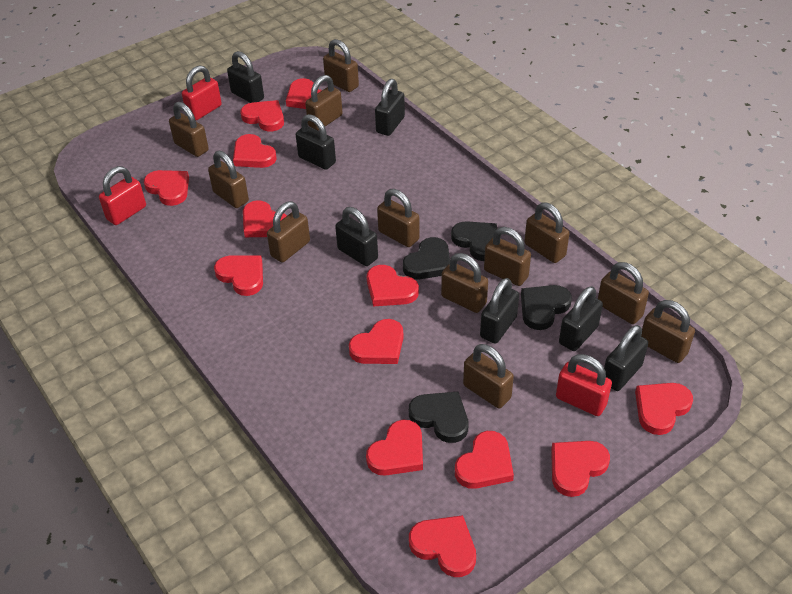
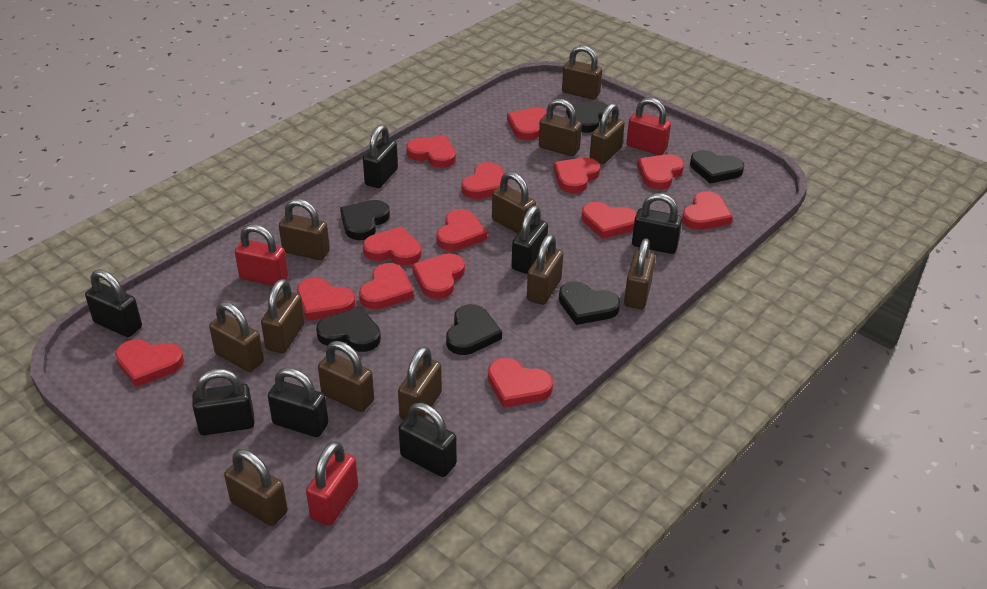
black heart: [403,237,450,279] [409,392,468,443] [451,221,497,261] [521,285,572,330] = 4 -> [316,307,381,352] [340,200,390,240] [446,304,502,355] [559,281,620,325] [566,101,609,133] [690,150,744,184] = 6
red heart: [144,170,189,206] [214,255,263,296] [233,134,277,168] [240,100,284,132] [243,200,287,237] [286,78,322,109] [349,319,404,364] [366,420,423,476] [367,265,419,307] [409,515,476,577] [455,431,514,489] [551,441,610,497] [635,383,693,435] = 13 -> [115,339,184,387] [297,277,355,321] [359,263,414,309] [363,227,421,265] [406,135,456,168] [412,254,465,299] [436,209,487,251] [461,162,509,199] [488,358,553,408] [507,107,547,140] [553,158,600,193] [582,202,637,239] [637,154,684,190] [682,191,733,230] = 14

